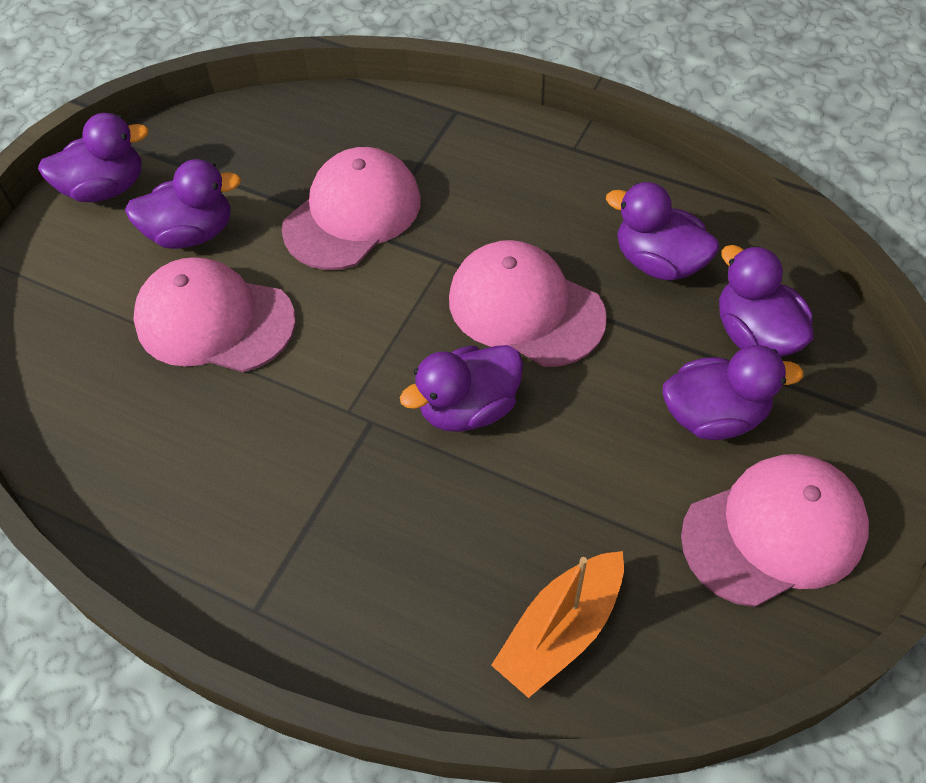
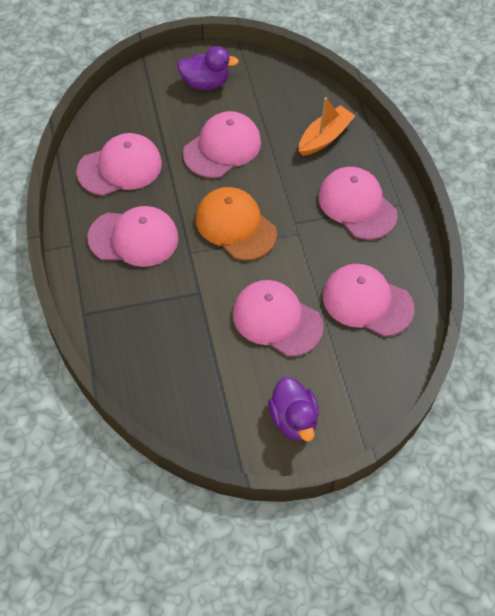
orange cap: none = 0 -> [196,187,277,261] = 1
pink cap: [133,257,296,372] [282,147,421,270] [449,240,607,367] [681,454,869,607] = 4 -> [76,133,162,196] [87,206,178,267] [183,111,261,178] [233,280,324,357] [318,167,398,240] [323,264,414,337] = 6
purple duck: [38,113,149,202] [125,159,241,249] [400,345,523,432] [606,182,719,280] [663,345,804,440] [719,245,813,357] = 6 -> [177,46,239,90] [268,377,319,441] = 2

